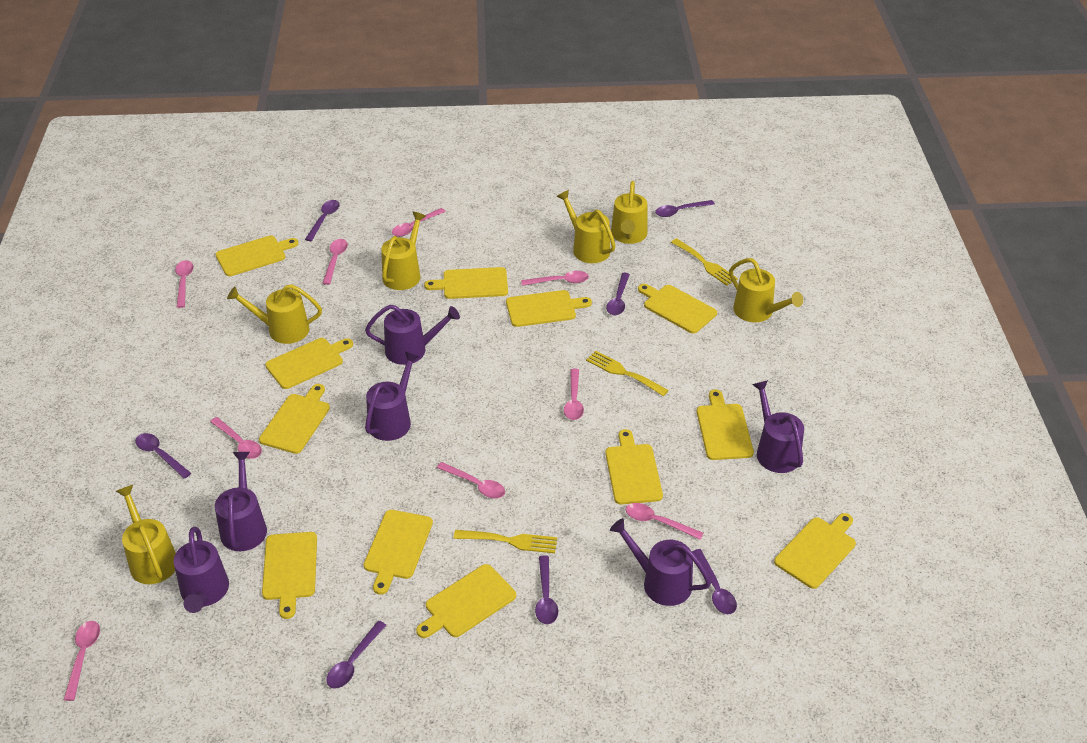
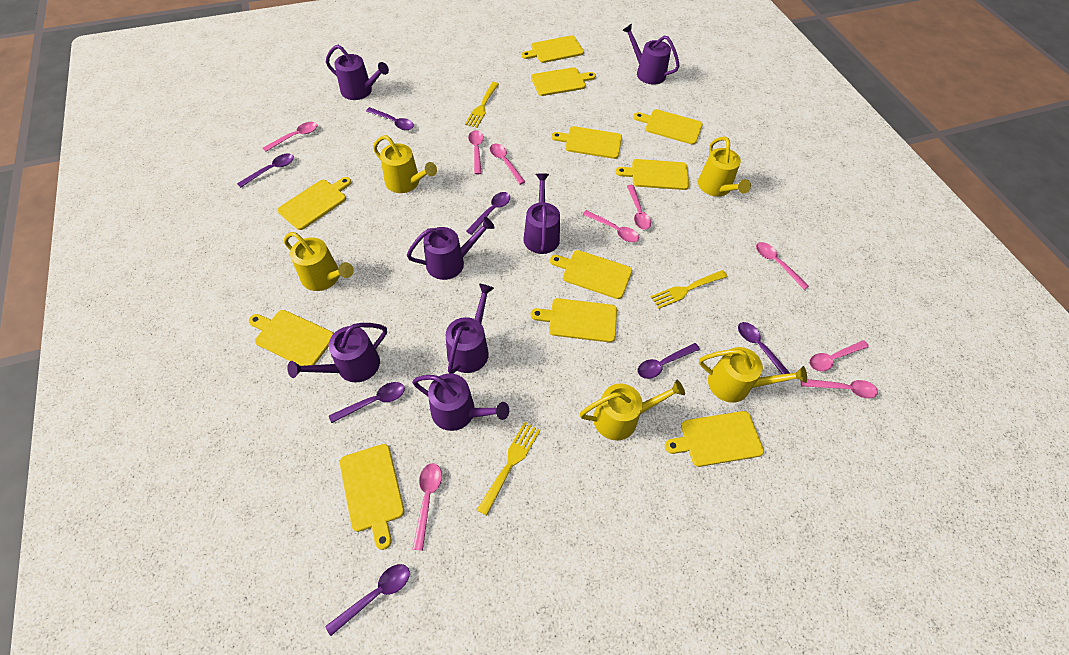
purple watering can: [174,527,229,613] [215,452,267,551] [365,305,460,365] [365,352,420,441] [610,518,711,606] [752,380,804,473] = 6 -> [288,323,387,382] [326,45,389,100] [407,217,495,280] [412,373,509,431] [446,284,494,374] [523,173,560,254] [622,23,680,85] = 7
yellow cutting board: [216,236,299,276] [259,384,330,454] [262,532,317,619] [265,338,353,389] [364,510,433,595] [416,564,516,638] [424,267,508,299] [506,290,592,327] [605,429,663,505] [638,284,717,334] [697,390,754,460] [774,513,856,589] = 12 -> [249,310,334,366] [277,177,352,230] [339,444,404,550] [521,35,584,63] [531,67,596,96] [531,298,617,342] [550,250,632,299] [551,126,622,159] [616,159,689,190] [633,109,703,145] [665,411,764,467] = 11
yellow watering can: [116,485,176,584] [227,284,322,344] [381,212,426,290] [557,190,616,263] [611,181,648,244] [729,258,803,322] = 6 -> [284,232,354,291] [373,135,437,193] [580,379,685,441] [698,136,751,197] [699,347,807,403] = 5

